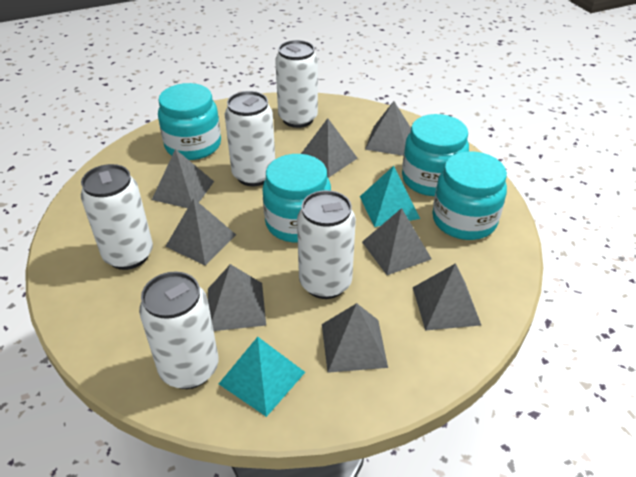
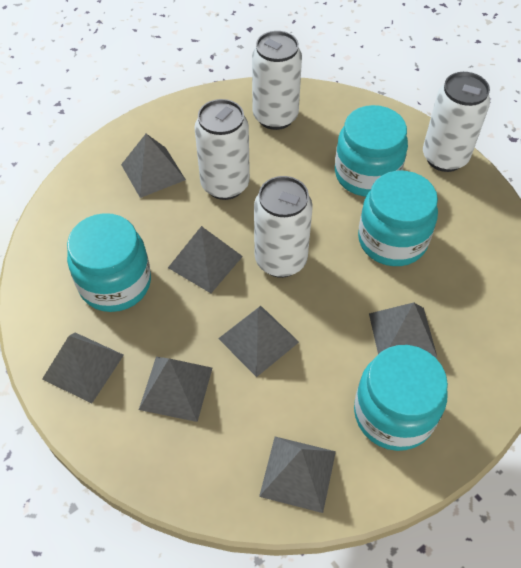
grey pyramid: [152,149,214,208] [165,198,236,265] [208,264,266,331] [301,118,358,178] [322,303,388,373] [362,208,432,275] [365,101,411,156] [413,263,481,331] = 8 -> [42,333,124,403] [121,134,186,198] [139,357,212,422] [168,226,243,293] [218,306,299,377] [259,437,336,513] [369,302,438,358] = 7
turquoise pyramid: [219,337,305,417] [360,166,420,227] = 2 -> none = 0
white can: [81,164,153,270] [139,272,218,389] [225,91,275,186] [275,40,318,128] [297,190,356,299] = 5 -> [194,99,250,200] [252,31,302,130] [254,176,313,278] [423,72,490,172] = 4

